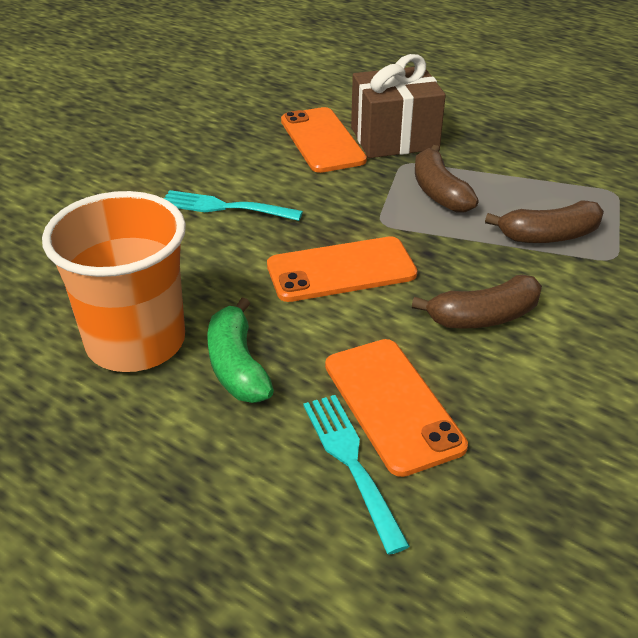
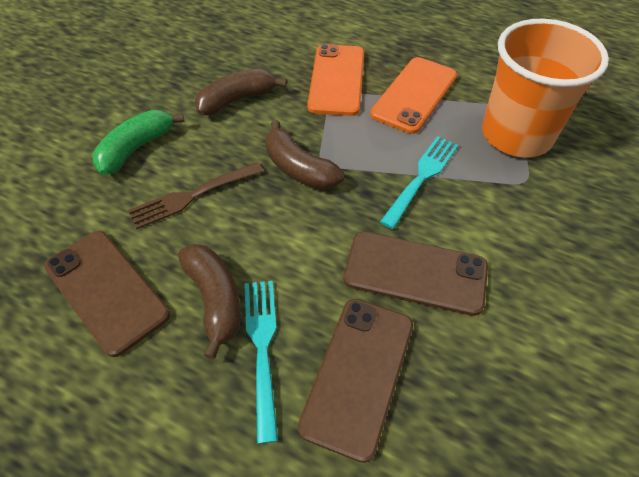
brown fork: none = 0 -> [128,162,263,229] = 1
brown gift: [351,54,446,158] = 1 -> none = 0
brown phone: none = 0 -> [44,231,170,357] [298,299,413,463] [344,231,488,316] = 3
orange phone: [267,236,417,302] [281,107,367,173] [325,339,468,477] = 3 -> [307,44,364,116] [370,57,457,134] = 2

